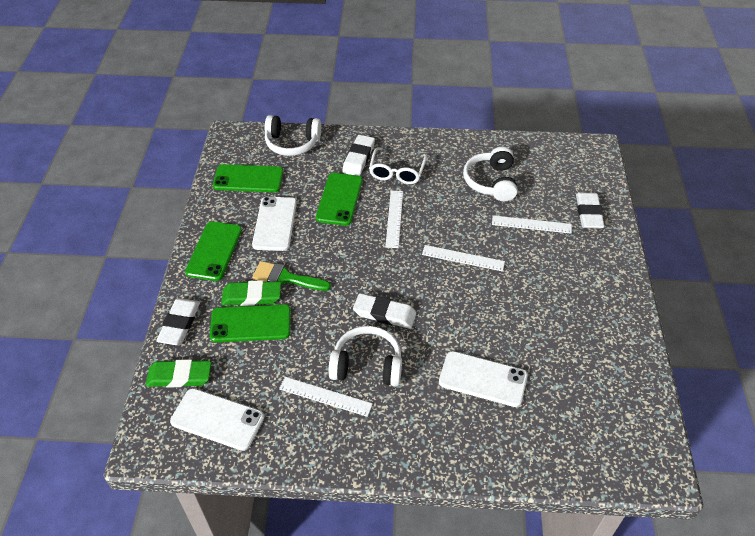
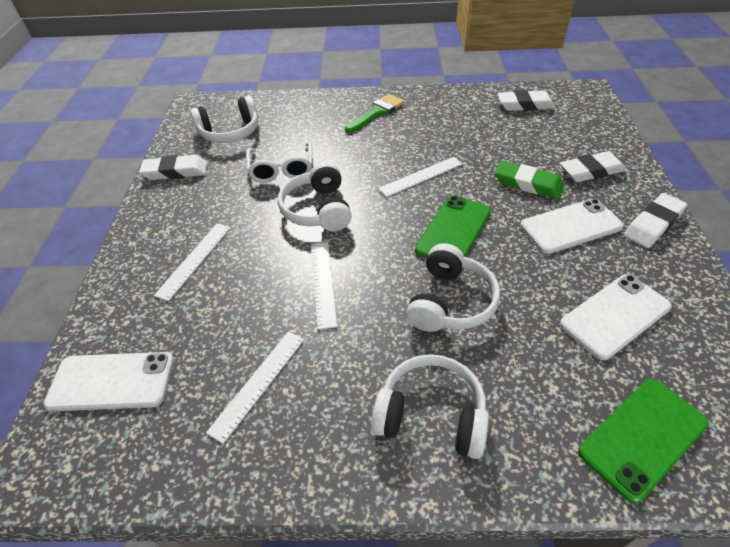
green eraser: [146,360,212,387] [221,281,281,306] = 2 -> [495,161,564,199] = 1
green phone: [185,221,242,281] [210,304,291,342] [213,164,283,192] [316,173,362,226] = 4 -> [415,196,491,258] [578,379,708,503] = 2
white headphones: [265,115,321,156] [328,326,402,386] [463,147,518,201] = 3 -> [190,96,258,143] [278,162,352,231] [371,354,489,459] [406,243,500,332] = 4

